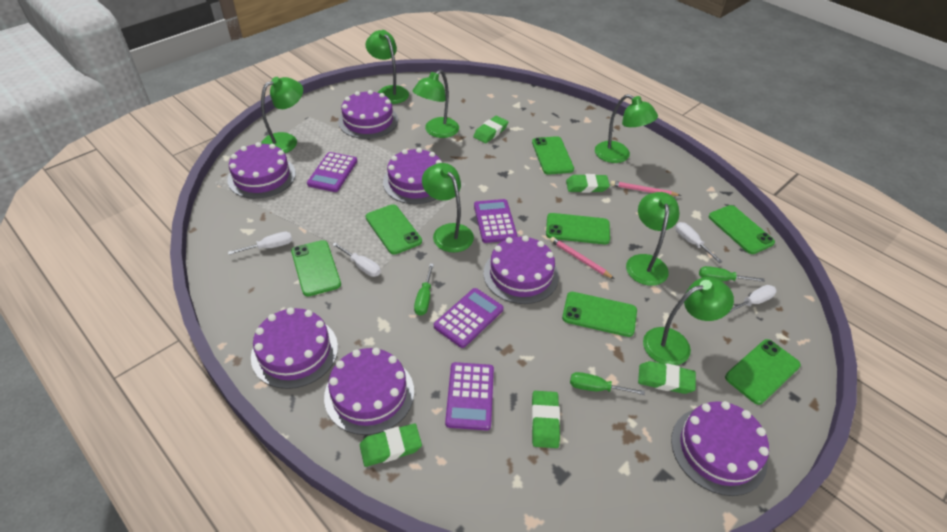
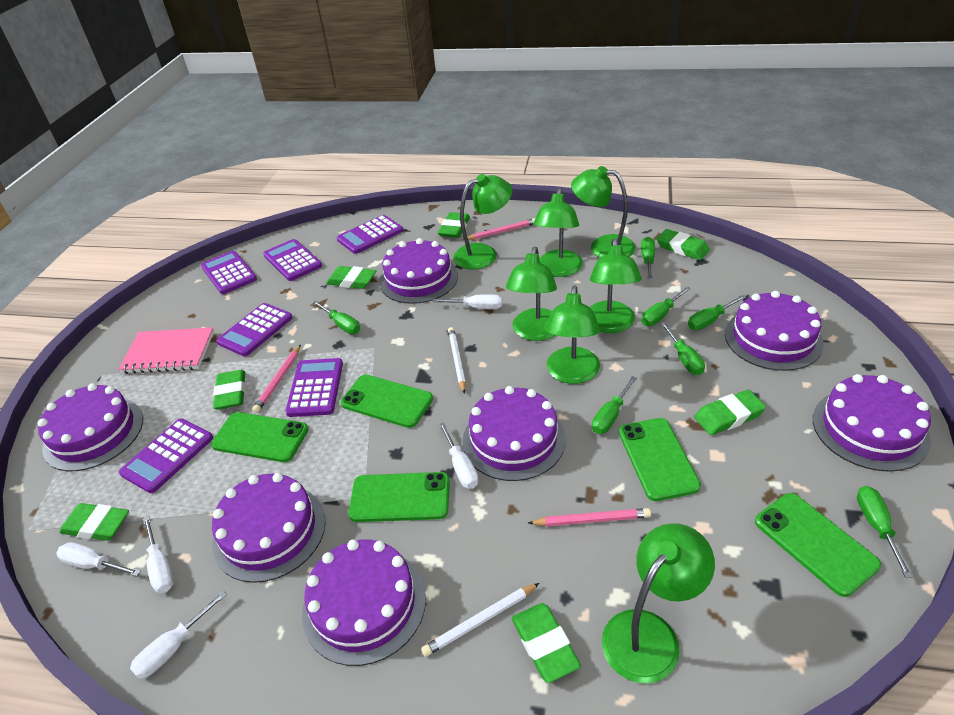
green eraser: [360,423,422,467] [473,116,508,143] [531,391,560,448] [566,174,610,193] [638,361,696,394] = 5 -> [59,503,129,541] [213,370,246,410] [326,266,376,289] [438,212,470,238] [512,603,581,683] [657,229,710,260] [694,390,766,435] = 7
green phone: [291,240,341,297] [365,204,422,255] [532,136,574,175] [546,213,610,245] [562,292,637,337] [708,205,775,254] [725,339,801,405] = 7 -> [211,412,309,462] [341,375,433,428] [348,472,450,522] [619,418,701,501] [755,493,881,597] = 5
green screwdriver: [414,263,434,316] [570,372,645,395] [699,266,765,282] = 3 -> [313,301,360,334] [592,376,637,434] [641,237,655,280] [641,287,691,326] [660,322,705,375] [688,295,746,330] [857,486,913,578] = 7
pink notebook: none = 0 -> [118,327,214,374] = 1
pink pencil: [550,237,614,279] [610,181,681,196] = 2 -> [252,345,301,413] [463,218,535,240] [528,508,651,526] = 3
purple calculator: [307,152,357,192] [434,288,504,348] [445,362,494,431] [474,199,517,243] = 4 -> [119,419,213,493] [201,251,257,294] [216,303,293,356] [263,239,322,281] [285,358,343,417] [337,215,403,254] = 6
white pencil: none = 0 -> [421,583,540,657] [448,327,466,394] = 2
white screwdriver: [228,232,292,255] [332,242,381,277] [676,222,723,263] [728,285,777,314] = 4 -> [56,542,141,576] [130,591,227,679] [143,516,174,593] [432,294,503,309] [439,422,478,489] = 5

